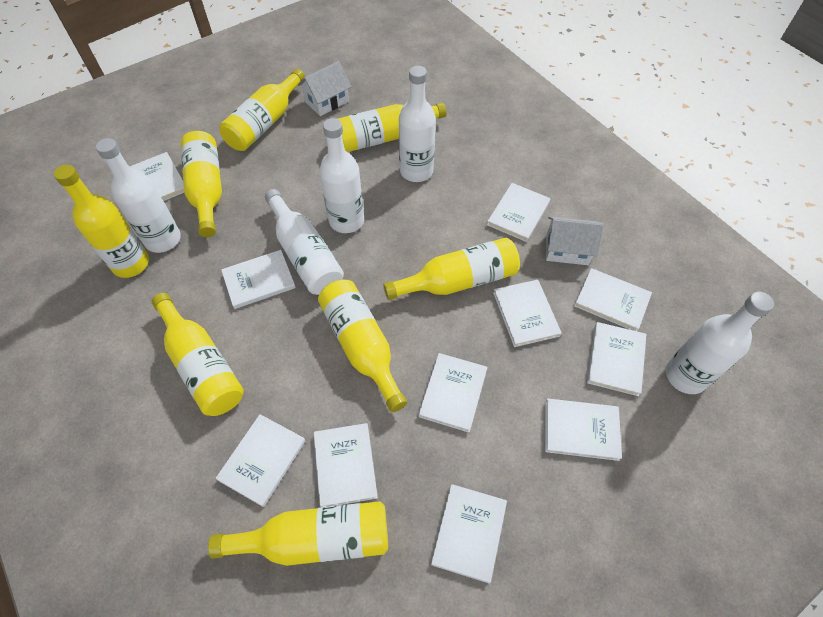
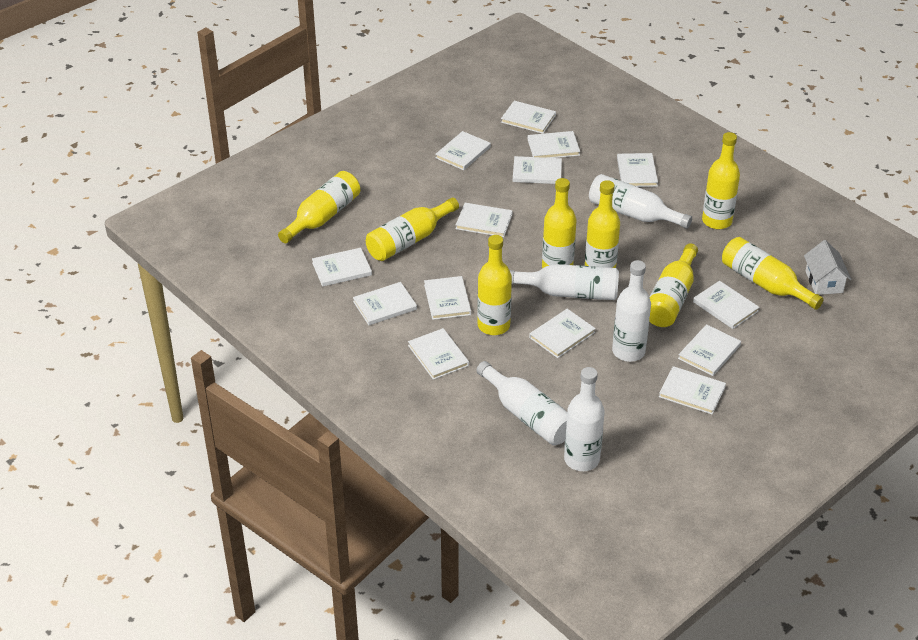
white book: [129,152,184,201] [215,414,306,507] [221,250,296,309] [314,423,378,507] [418,353,488,432] [431,484,507,584] [487,183,550,242] [493,280,561,347] [545,399,622,461] [574,268,652,331] [587,322,646,396] = 11 -> [312,248,372,287] [353,282,417,325] [408,328,469,380] [424,276,471,320] [435,131,491,170] [456,203,513,237] [501,101,556,134] [513,156,562,184] [528,131,580,158] [529,309,596,358] [617,153,658,187] [659,366,726,414] [678,324,741,376] [693,281,759,329] = 14
white house: [298,61,351,116] [546,217,604,265] = 2 -> [804,240,851,295] = 1

